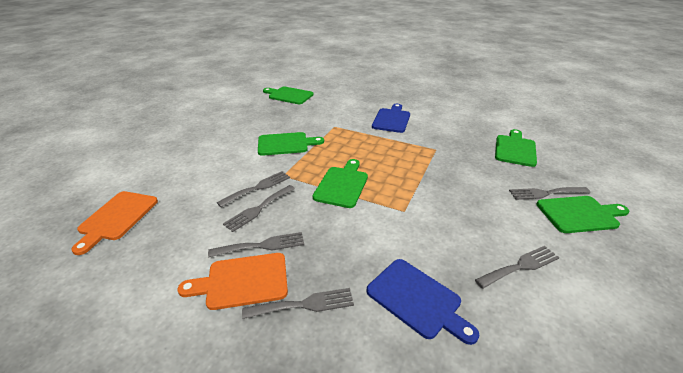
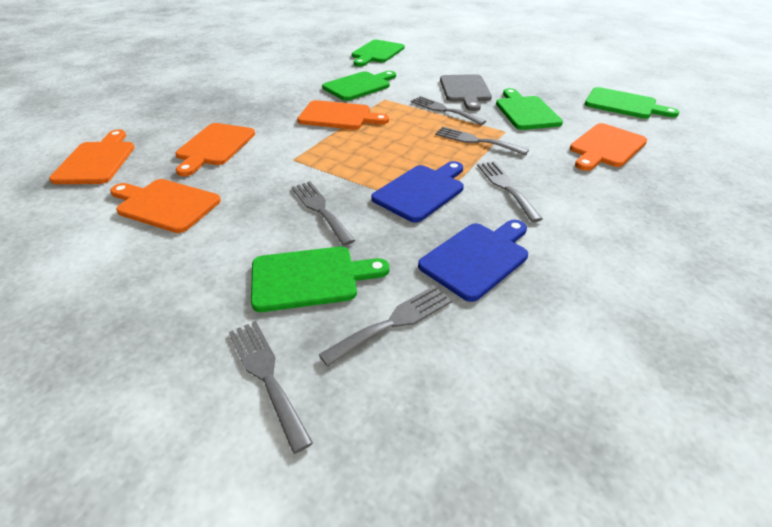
grey cutting board: none = 0 -> [440,74,492,111] = 1
orange cutting board: [71,191,158,255] [178,253,288,310] = 2 -> [49,129,135,184] [110,179,221,233] [175,123,255,176] [297,100,389,130] [570,123,647,171] = 5

